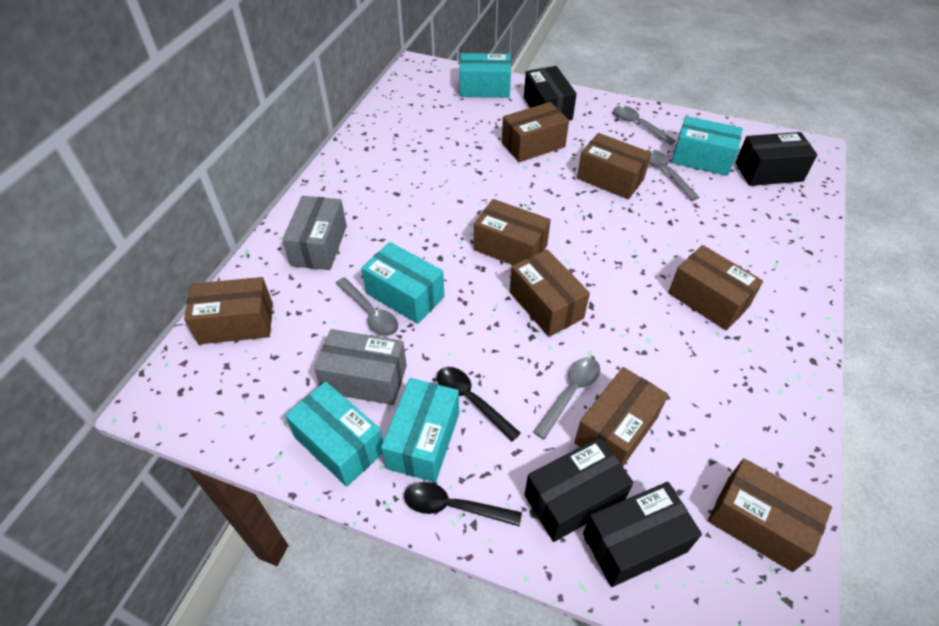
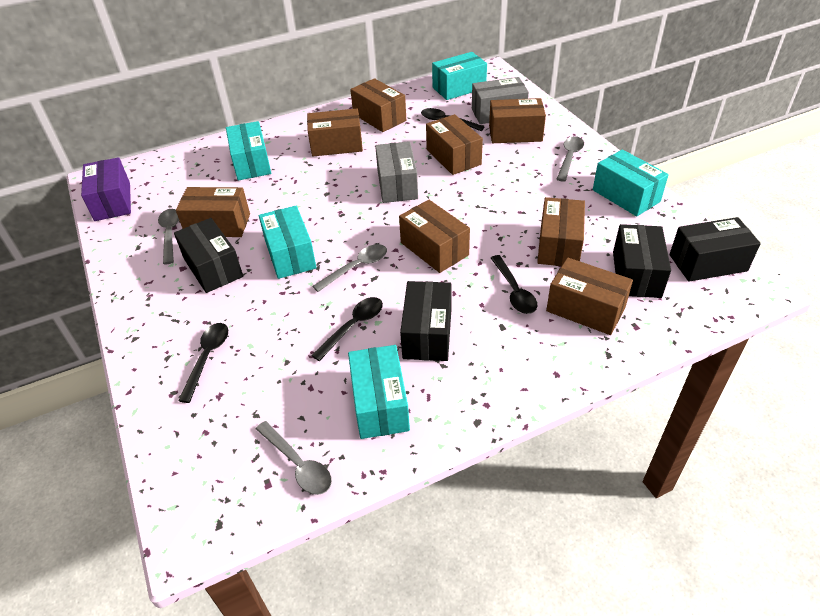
black spoon: [404,482,522,526] [437,367,521,442] = 2 -> [178,323,228,403] [311,297,383,361] [421,108,484,131] [491,255,537,314] = 4
purple box: none = 0 -> [81,157,131,221] = 1

